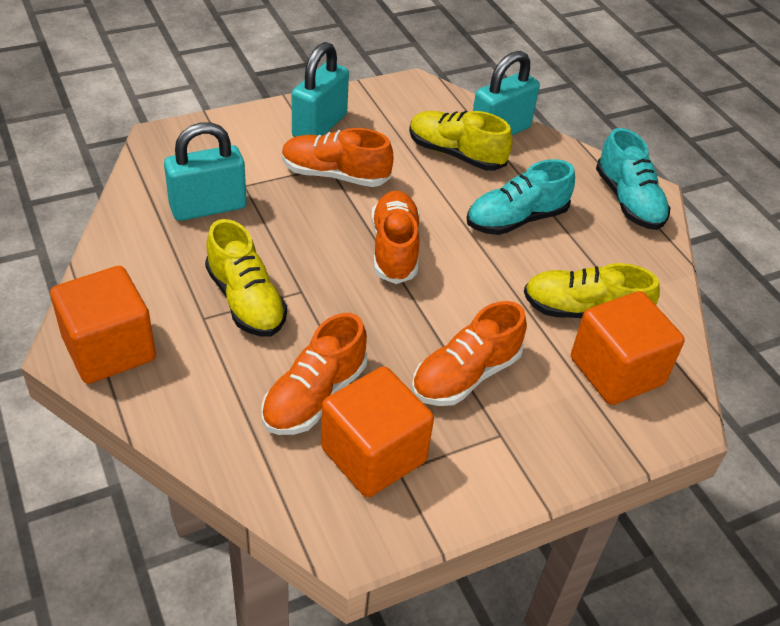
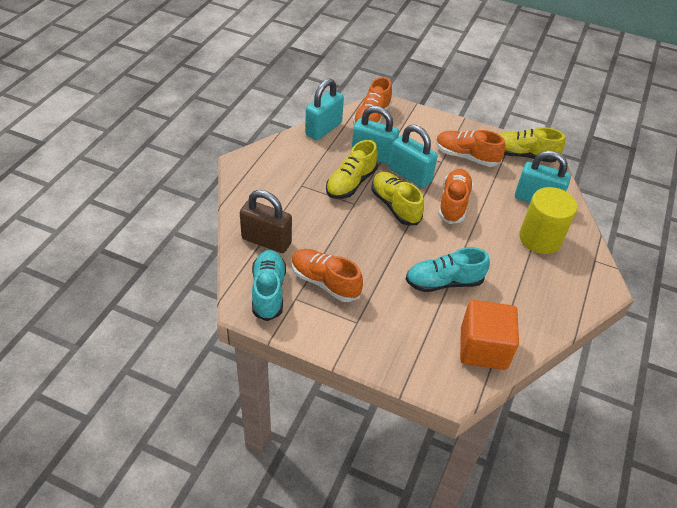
brown padlock: none = 0 -> [240,190,292,253] = 1
orange cube: [50,266,156,384] [321,366,434,497] [571,291,685,405] = 3 -> [460,300,519,370] = 1
turquoise padlock: [164,122,247,221] [292,42,349,137] [473,51,540,135] = 3 -> [305,79,344,140] [352,106,399,165] [389,125,438,188] [515,150,571,203] = 4
yellow cylinder: none = 0 -> [519,187,577,254] = 1

